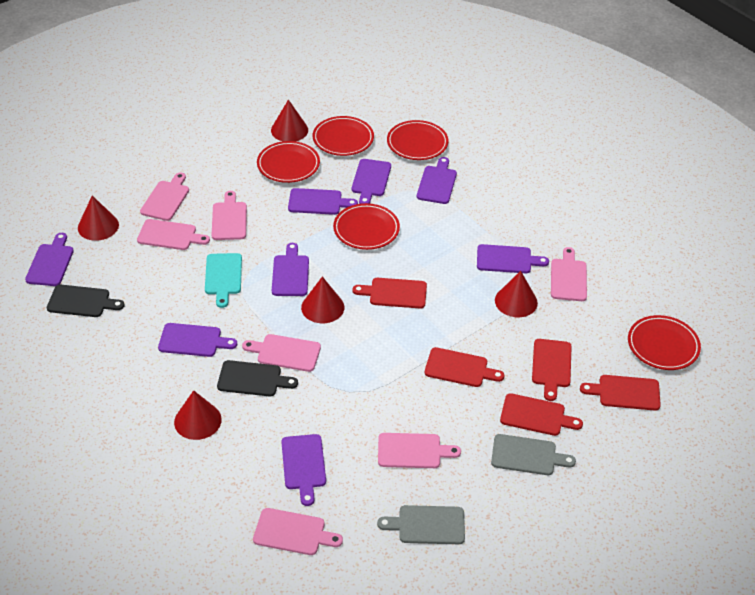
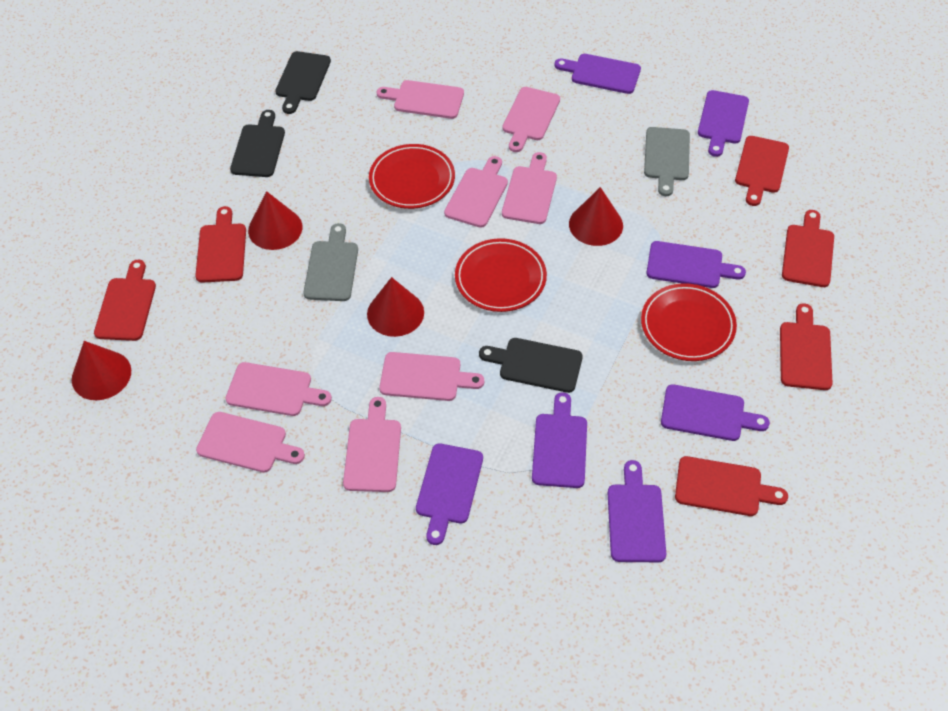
black cutting board: [47,285,125,317] [217,360,298,397] = 2 -> [230,110,285,177] [275,51,331,114] [479,338,583,393] = 3
pink cutting board: [137,219,210,250] [140,172,189,221] [212,191,247,240] [242,334,321,372] [253,508,343,555] [378,433,461,468] [551,247,587,301] = 7 -> [196,412,305,473] [225,362,332,416] [343,397,401,492] [377,80,464,119] [379,352,484,401] [444,156,508,228] [502,87,560,152] [502,152,557,224] = 8
purple cutting board: [25,233,74,286] [158,323,237,357] [272,243,309,296] [281,434,326,506] [288,188,358,215] [352,159,391,204] [417,157,457,204] [477,244,549,273] = 8 -> [416,443,483,545] [532,392,587,488] [554,54,641,94] [608,460,666,562] [646,241,746,288] [661,384,770,441] [698,90,749,157] = 7
red cone: [78,195,119,241] [174,390,222,440] [271,99,308,141] [301,277,344,323] [495,271,538,317] = 5 -> [72,341,131,400] [248,191,302,250] [367,277,424,337] [569,187,623,246] = 4
red cutting board: [352,278,427,308] [425,347,504,387] [500,393,583,436] [532,339,572,401] [580,375,661,411] = 5 -> [94,260,156,341] [195,206,246,282] [675,456,788,516] [735,136,789,206] [780,303,833,390] [782,210,834,287] = 6
red plate: [257,141,320,183] [313,116,374,156] [333,203,400,250] [387,120,449,160] [628,315,701,370] = 5 -> [369,144,455,209] [455,238,547,312] [641,283,737,361] = 3
turquoise cutting board: [205,253,242,308] = 1 -> none = 0

